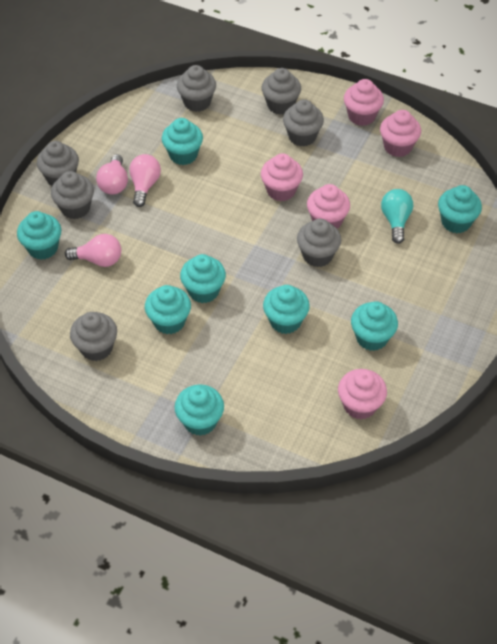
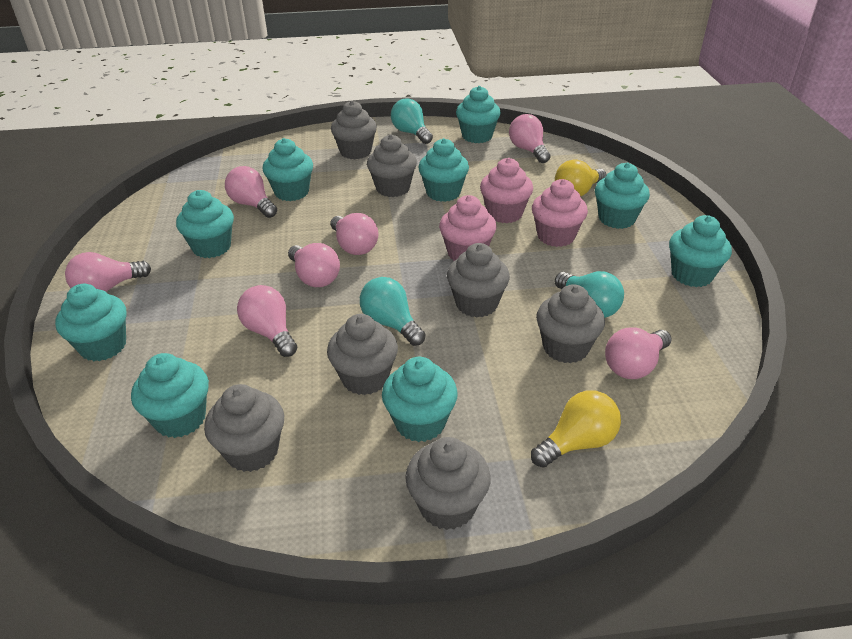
pink cupcake: [261,153,303,201] [307,184,350,229] [338,369,387,419] [344,79,384,126] [380,110,421,157] = 5 -> [439,195,496,261] [480,158,533,223] [532,179,588,247] = 3
pink light bulb: [65,234,121,267] [96,154,128,195] [129,154,161,207] = 3 -> [65,252,151,292] [225,166,277,218] [237,285,297,357] [288,243,340,287] [330,213,379,255] [509,114,551,163] [605,327,672,379] = 7
turquoise cupcake: [17,211,61,260] [145,285,191,334] [162,118,203,165] [175,384,224,436] [180,254,226,303] [263,285,310,334] [351,301,398,351] [438,185,482,233] = 8 -> [55,284,126,362] [131,353,209,438] [176,190,234,258] [262,138,313,201] [382,357,458,442] [418,138,469,202] [456,86,501,143] [595,162,650,229] [669,215,732,287] = 9
turquoise light bulb: [381,189,413,244] = 1 -> [360,277,426,346] [391,99,433,144] [555,271,624,318] = 3
yellow light bulb: none = 0 -> [531,390,621,468] [555,159,606,196] = 2

